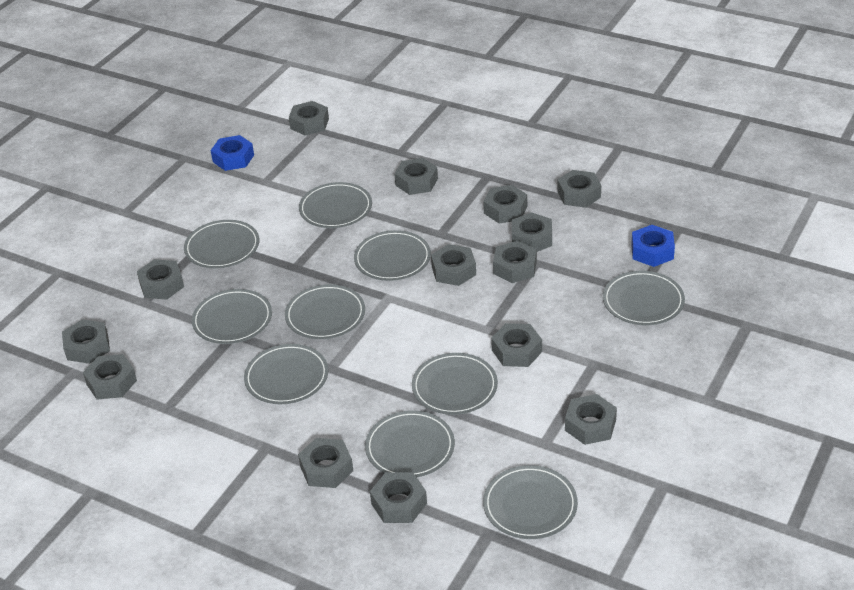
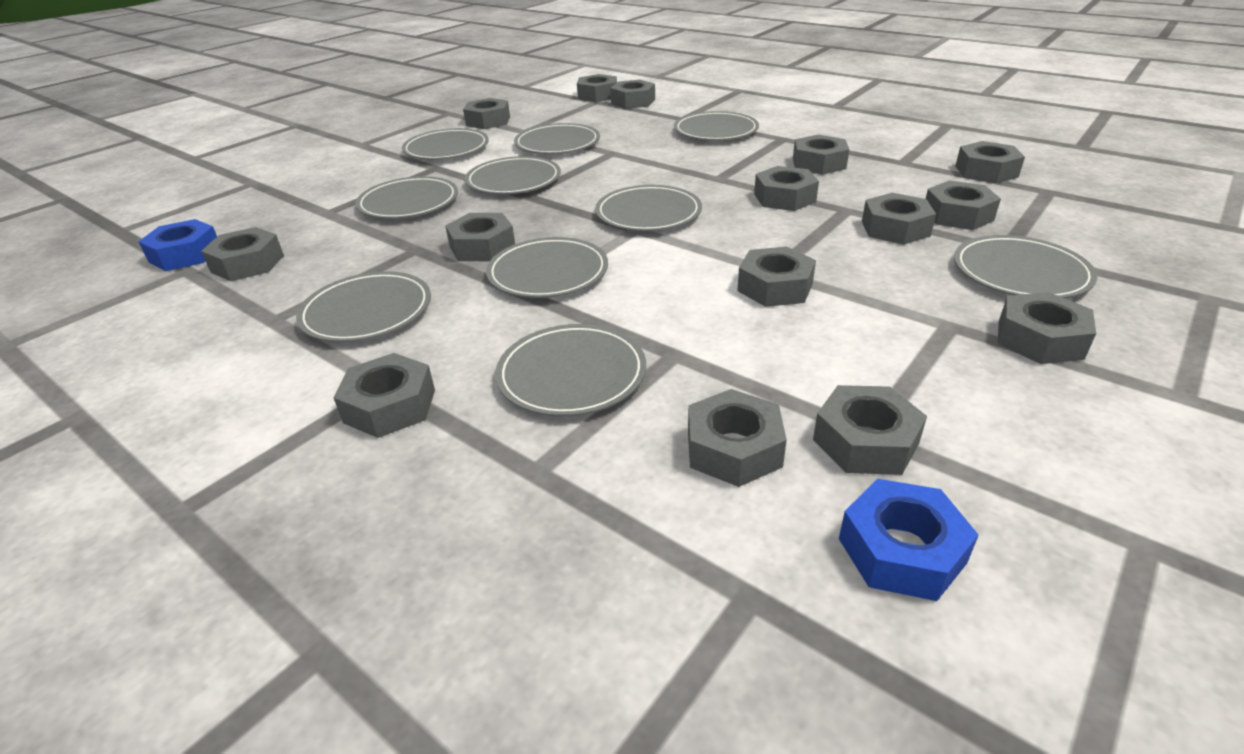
grey nut: [62,319,110,364] [83,354,137,399] [137,259,184,300] [289,101,329,136] [298,438,353,488] [370,472,427,523] [394,158,438,195] [431,244,476,286] [483,185,527,224] [491,323,542,367] [493,241,537,283] [512,212,552,252] [557,170,601,208] [565,394,617,445] = 14 -> [201,227,284,281] [333,353,435,438] [445,213,515,261] [463,98,510,129] [577,74,617,102] [610,80,655,109] [688,389,787,487] [737,246,816,307] [754,166,819,211] [793,134,849,175] [813,385,927,475] [862,193,936,245] [926,181,1001,230] [955,141,1025,183] [998,292,1096,364] = 15

